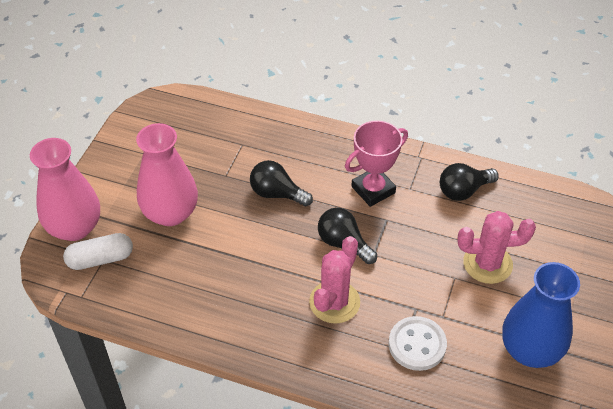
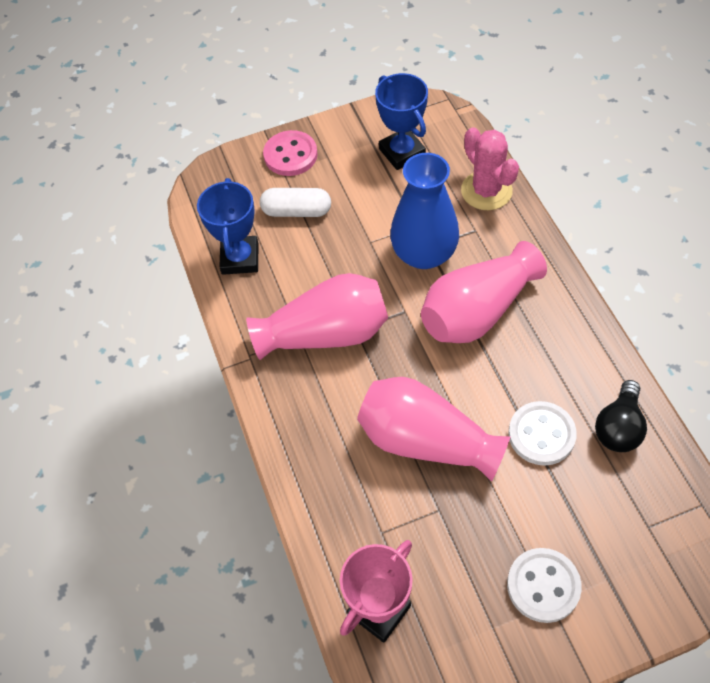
black light bulb: [250,160,313,206] [318,208,377,264] [440,163,499,201] = 3 -> [595,380,647,452] = 1
blue trophy: none = 0 -> [197,178,258,275] [375,73,428,170] = 2
pink button: none = 0 -> [263,130,318,176] = 1
pink cactus: [309,236,360,324] [457,211,536,284] = 2 -> [461,127,519,210] = 1
pink vase: [30,138,100,241] [136,123,198,226] = 2 -> [246,273,388,360] [357,377,510,482] [421,241,547,343] = 3
white button: [389,316,447,371] = 1 -> [507,548,582,623] [508,401,577,466] = 2

